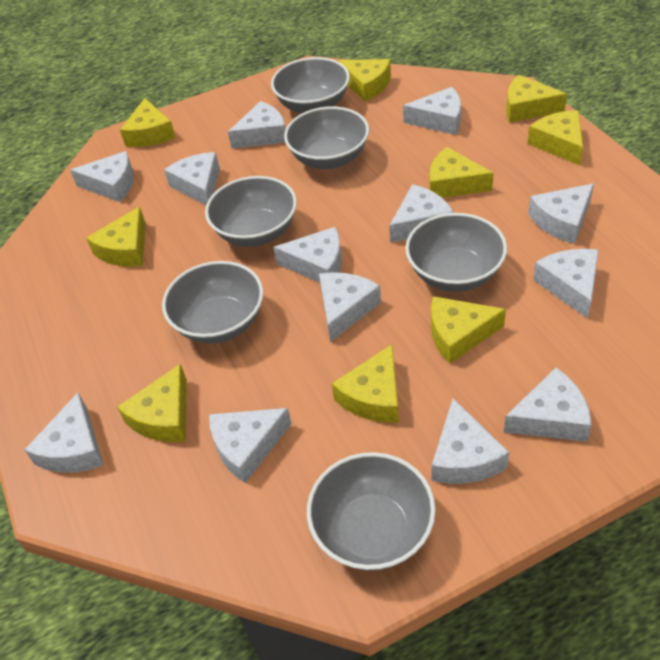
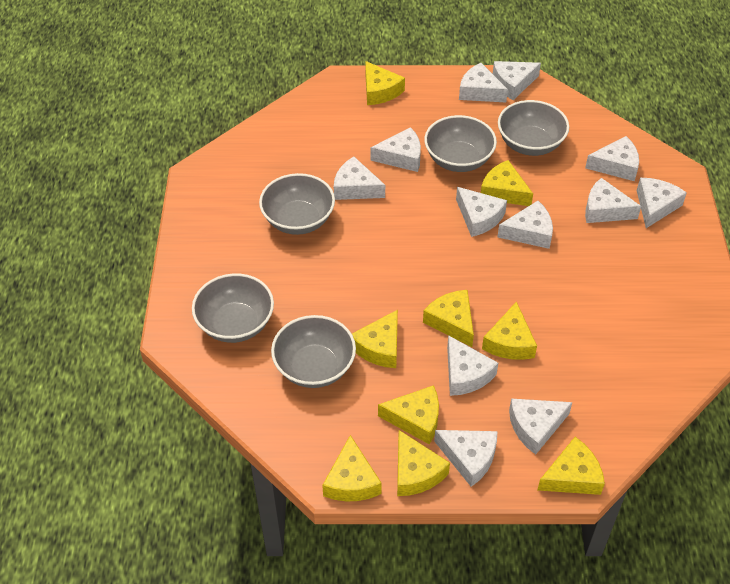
grey bowl: [162,261,263,344] [205,176,297,247] [271,57,350,113] [284,106,369,169] [307,452,436,571] [405,213,507,292] = 6 -> [192,273,274,343] [259,173,335,235] [271,315,356,388] [424,115,497,172] [498,100,569,156] = 5
white cheese: [25,393,104,473] [70,151,134,202] [164,152,220,205] [209,408,291,483] [228,101,285,149] [273,227,342,283] [319,272,381,342] [389,184,454,243] [403,87,461,135] [432,399,509,484] [504,368,592,442] [528,184,594,244] [533,249,599,319] = 13 -> [334,156,385,200] [371,127,421,172] [434,430,497,487] [447,335,498,396] [456,187,507,237] [459,63,508,103] [493,61,541,100] [497,201,553,249] [509,399,572,455] [585,136,639,181] [585,178,641,223] [637,178,687,228] = 12

